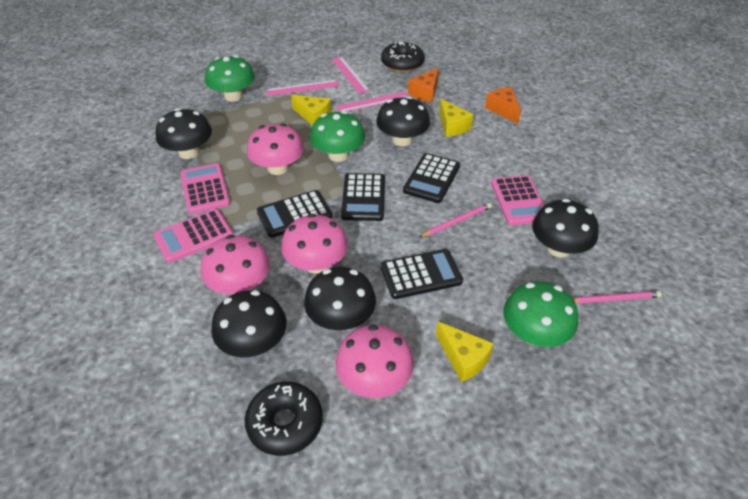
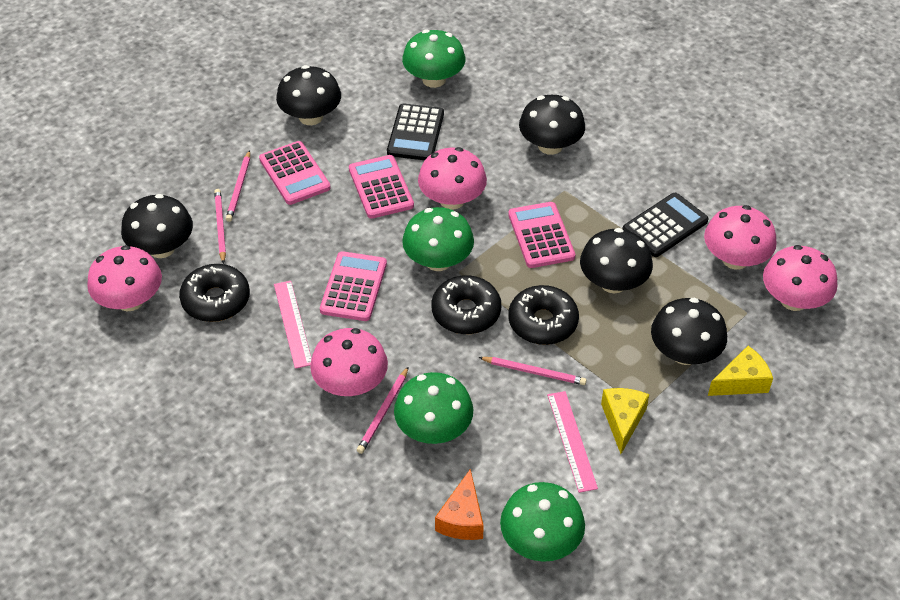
black calculator: [257,190,332,238] [341,173,385,221] [381,249,463,299] [403,153,460,203] = 4 -> [387,103,444,160] [622,193,709,257] = 2
black donut: [245,381,323,456] [381,42,425,72] = 2 -> [179,264,250,322] [431,275,501,334] [508,285,579,345] = 3
green mushroom: [205,55,255,102] [310,111,365,162] [503,281,578,347] = 3 -> [394,372,473,444] [402,30,465,88] [402,207,474,271] [500,482,585,562] = 4
orange cheese: [408,68,439,102] [485,87,521,124] = 2 -> [435,469,484,540] = 1
pink calculator: [153,209,233,263] [180,163,230,214] [491,175,544,226] = 3 -> [259,141,331,205] [320,251,387,321] [349,155,414,219] [508,202,575,268] = 4
pink mushroom: [201,235,270,294] [247,123,304,175] [281,214,348,273] [335,325,414,398] = 4 -> [87,245,162,312] [310,328,388,396] [418,147,487,209] [704,205,777,269] [763,245,837,311] = 5
pink pencil: [419,203,492,237] [573,291,662,304] = 2 -> [214,189,226,264] [226,150,250,222] [357,366,409,454] [478,357,587,385] = 4
pink ruler: [266,80,339,96] [332,57,370,94] [336,91,408,112] = 3 -> [274,281,312,369] [547,391,598,493] = 2
yellow cheese: [291,95,332,126] [436,322,494,382] [439,99,474,137] = 3 -> [601,388,649,454] [708,346,773,396] = 2

